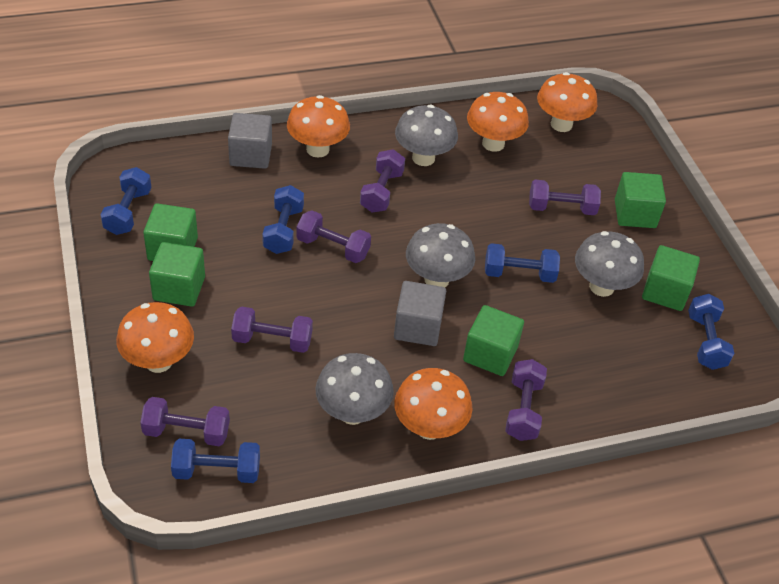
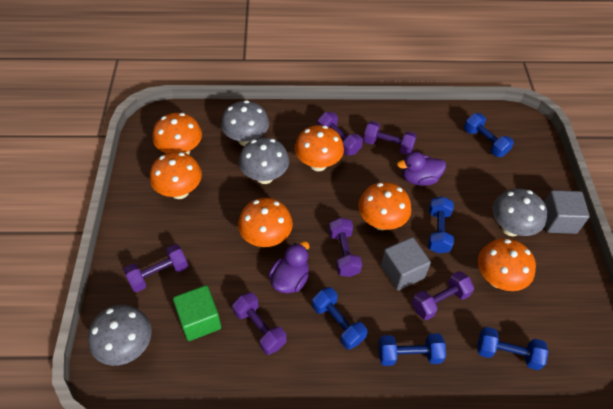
green cube: [143,203,198,261] [149,242,205,307] [463,305,524,376] [615,172,666,228] [642,245,700,311] = 5 -> [173,285,221,341] = 1
orange mushroom: [116,302,194,373] [287,95,350,158] [394,368,473,440] [467,92,529,152] [537,72,597,132] = 5 -> [150,152,202,199] [152,113,202,154] [238,198,293,247] [295,125,344,171] [358,182,412,230] [478,238,536,291] = 6
purple duck: none = 0 -> [269,241,309,294] [397,151,446,186] = 2

